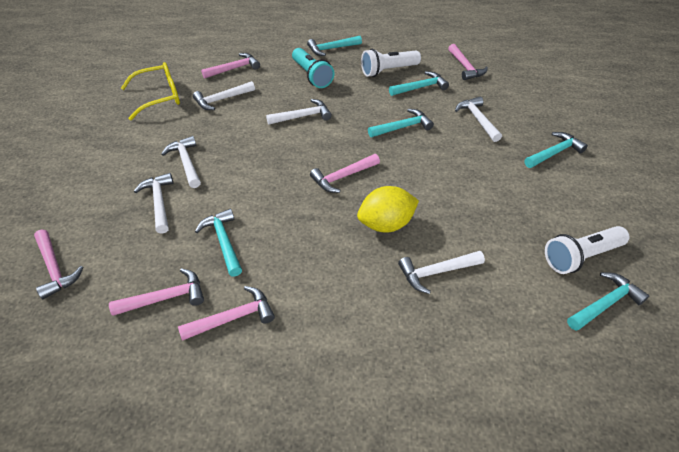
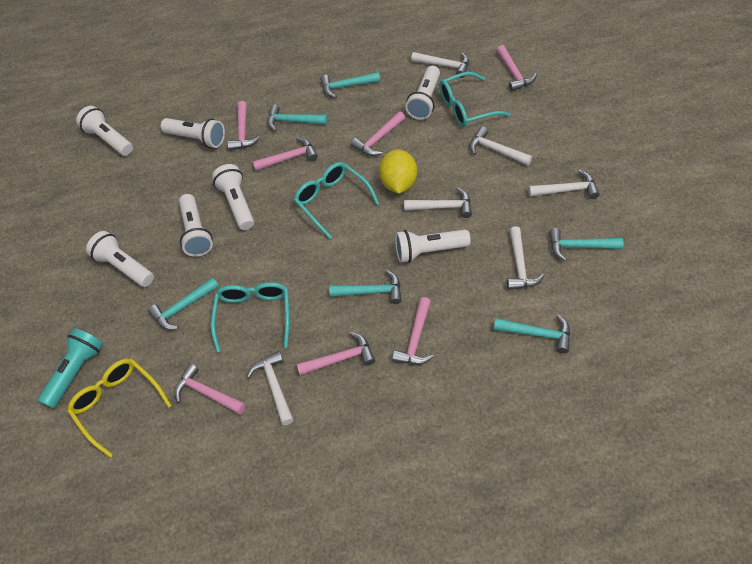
pink hammer: [34,230,83,299] [109,268,204,316] [178,286,275,340] [201,53,260,79] [310,154,380,193] [448,44,488,80] = 6 -> [174,363,246,414] [227,101,260,151] [253,137,318,171] [297,332,375,376] [351,112,405,156] [392,297,434,365] [496,45,537,91] = 7
turquoise glasses: none = 0 -> [211,282,289,352] [294,162,379,239] [439,72,510,127] = 3
white flashlight: [361,49,421,77] [545,226,630,274] = 2 -> [76,106,133,156] [86,231,154,287] [161,118,225,148] [179,194,213,257] [212,164,254,230] [395,229,471,263] [405,66,440,120] = 7

